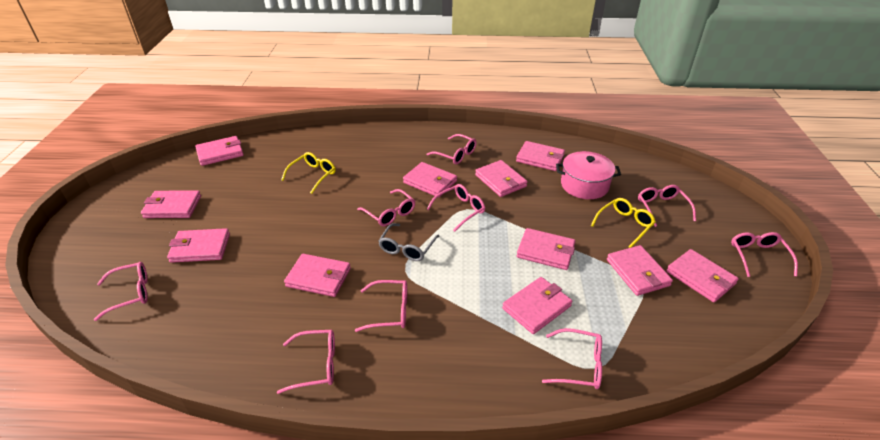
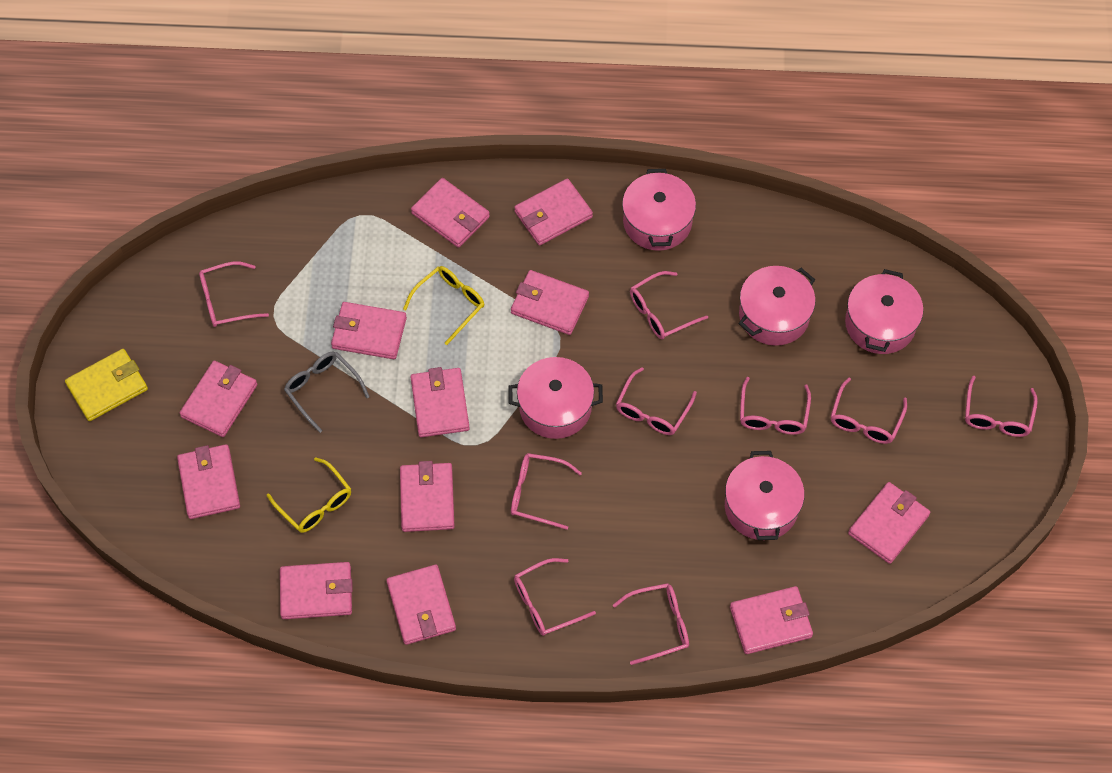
pink pot: [556,151,621,199] = 1 -> [508,357,603,439] [622,169,696,251] [725,451,805,540] [738,266,816,346] [845,269,923,354] = 5
pink wallet: [141,190,201,218] [167,228,230,263] [195,136,244,166] [284,254,351,297] [403,162,457,197] [475,160,527,197] [502,277,572,334] [516,141,565,171] [517,228,575,270] [607,245,673,296] [666,249,739,302] = 11 -> [177,444,240,519] [180,361,257,437] [280,562,353,619] [331,302,407,359] [386,565,456,645] [400,461,455,532] [411,178,490,248] [411,367,470,437] [511,270,589,335] [514,179,593,245] [730,586,813,654] [848,482,930,564] = 12
yellow wallet: none = 0 -> [65,349,148,421] = 1

